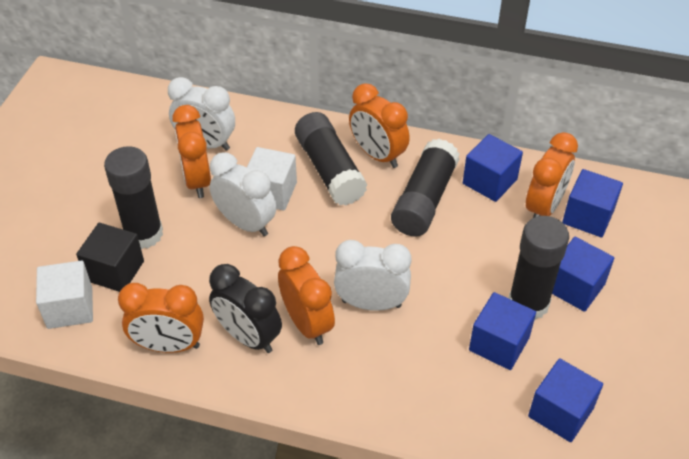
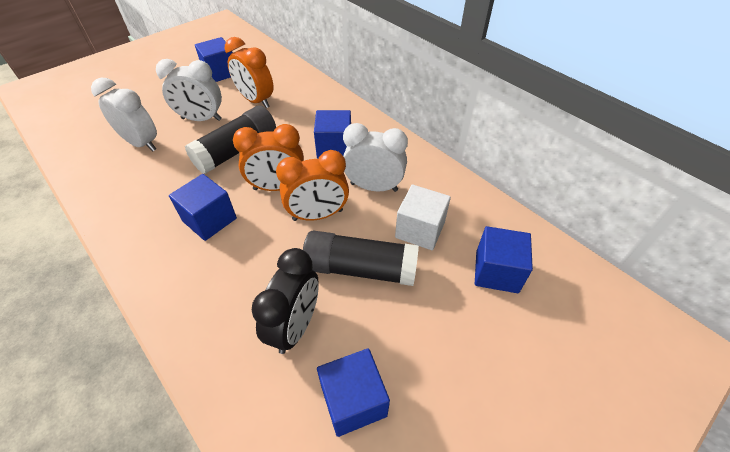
black cube: [76,223,144,292] = 1 -> none = 0
black glue stick: [104,146,163,249] [295,112,368,206] [391,139,460,237] [509,216,569,320] = 4 -> [185,105,276,174] [303,230,419,286] = 2
orange clock: [118,283,204,353] [172,105,211,198] [278,246,335,345] [349,83,410,168] [526,132,578,218] = 5 -> [225,37,274,108] [233,124,304,191] [276,150,349,221] = 3
white cube: [36,260,93,329] [247,147,297,211] = 2 -> [395,185,451,250] = 1

